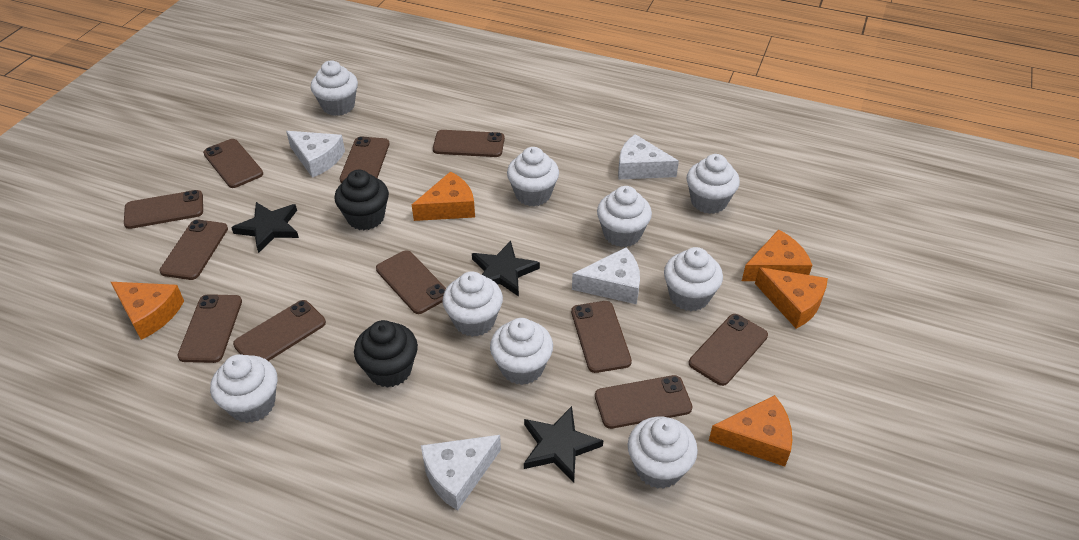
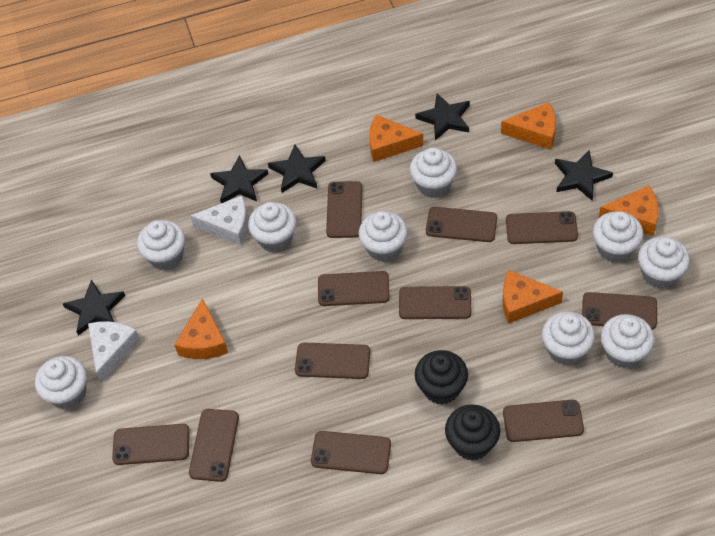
black star: [231,202,299,253] [472,241,540,297] [524,406,603,483] = 3 -> [63,279,125,336] [210,155,269,203] [268,145,326,193] [415,93,470,140] [555,150,613,201] = 5
white cheese: [286,131,345,178] [421,435,501,511] [572,247,640,304] [618,134,679,180] = 4 -> [88,321,141,383] [190,196,248,245] = 2

